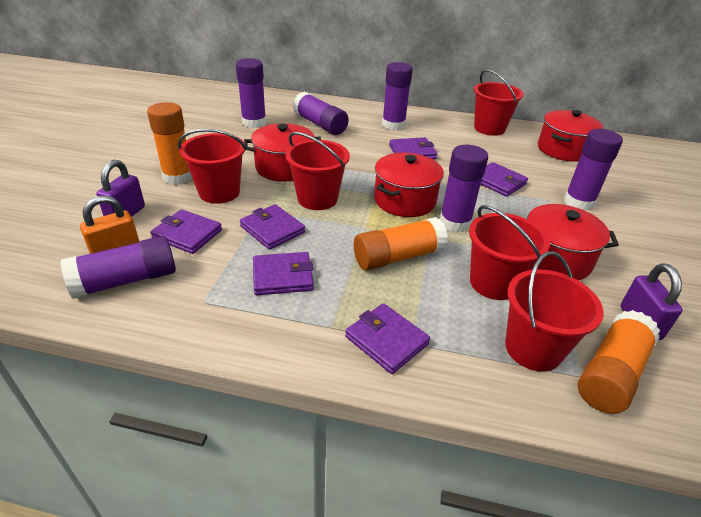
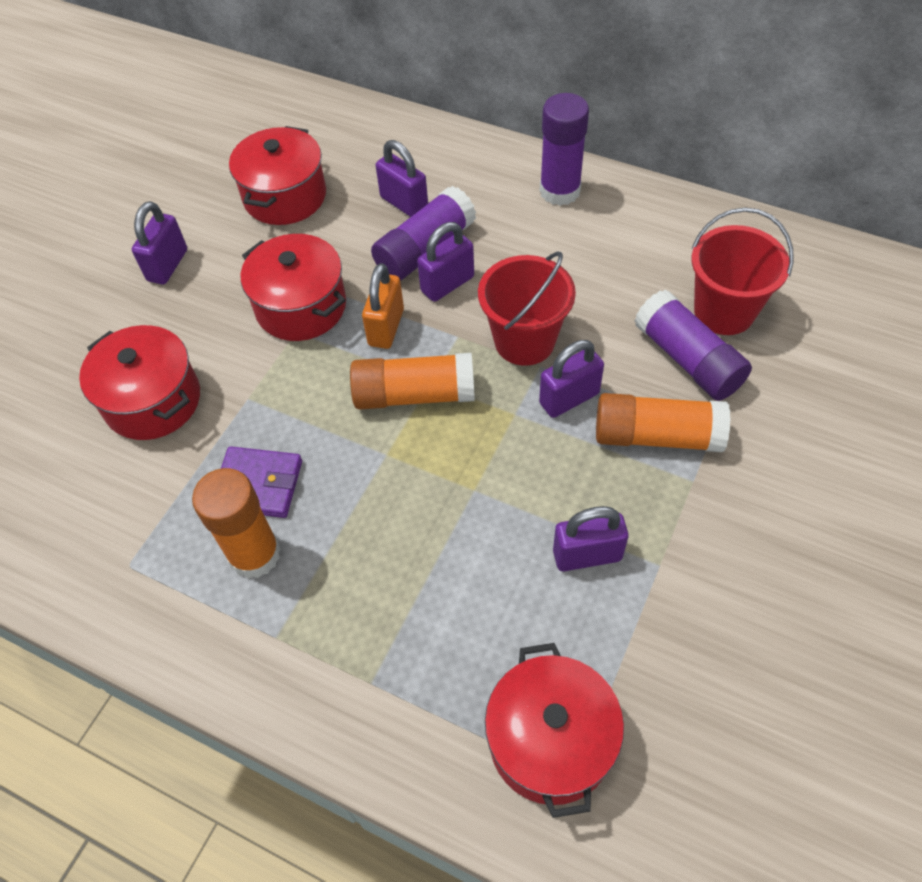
purple glue stick: [60,236,176,299] [236,58,266,128] [293,92,349,135] [382,62,413,130] [440,145,488,232] [564,129,623,210] = 6 -> [371,186,476,280] [540,93,589,206] [635,289,752,401] = 3
purple padlock: [96,160,145,217] [620,263,683,340] = 2 -> [132,201,187,284] [376,140,428,217] [417,222,474,302] [539,340,604,418] [553,506,628,571] = 5
purple wallet: [150,209,222,254] [240,204,305,250] [253,252,314,295] [345,303,430,374] [389,137,437,159] [481,162,528,197] = 6 -> [221,446,302,518] = 1
red bucket: [178,129,247,204] [285,132,350,210] [469,205,550,300] [474,69,524,136] [505,251,604,372] = 5 -> [478,251,576,366] [692,207,794,335] = 2

